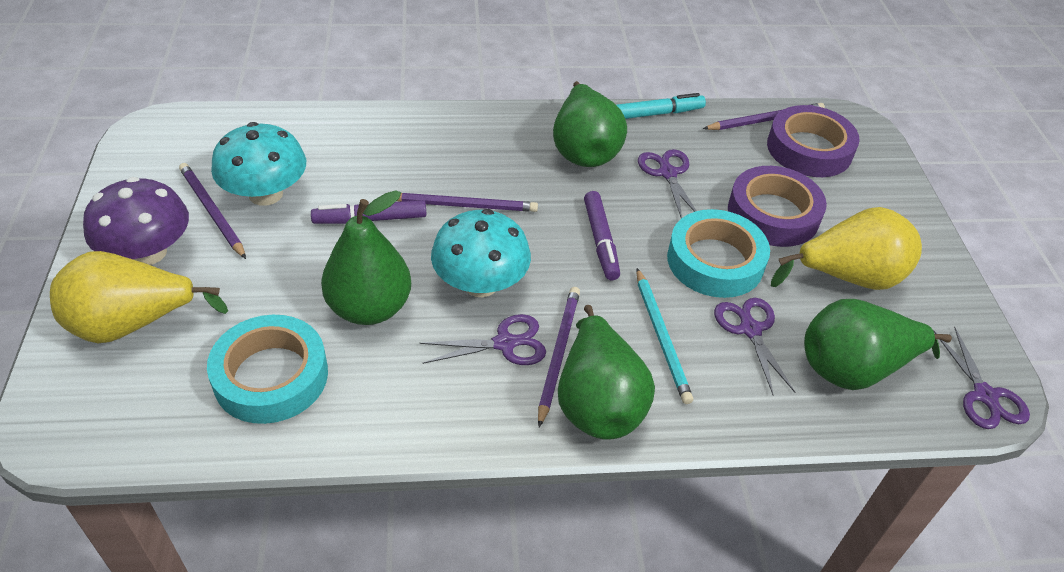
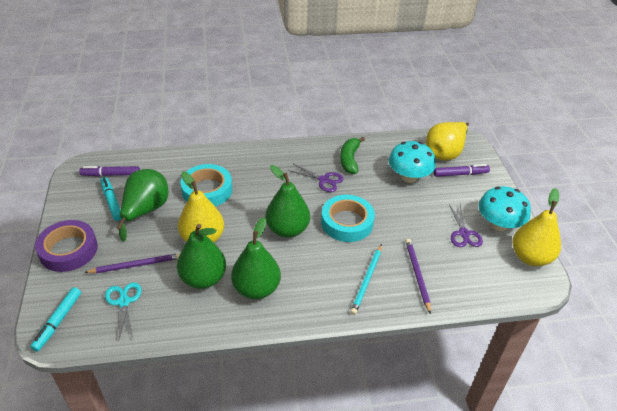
green banana: none = 0 -> [340,137,365,174] = 1
purple mushroom: [83,177,189,265] = 1 -> none = 0
purple pencil: [179,163,246,259] [397,193,538,212] [538,287,580,427] [703,103,825,130] = 4 -> [84,253,180,273] [406,239,431,314] = 2
purple scissors: [419,314,546,365] [638,149,696,218] [714,298,795,395] [933,327,1030,429] = 4 -> [288,164,344,192] [449,204,483,247] = 2
purple tape: [728,166,827,247] [767,105,859,177] = 2 -> [35,220,98,272] = 1
turquoise marker: [617,93,706,119] = 1 -> [30,287,81,352] [100,177,122,221] = 2
turquoise scissors: none = 0 -> [105,282,142,342] = 1
yellow pear: [50,251,228,343] [771,207,922,290] = 2 -> [178,171,224,243] [426,122,469,161] [512,188,561,266] = 3

